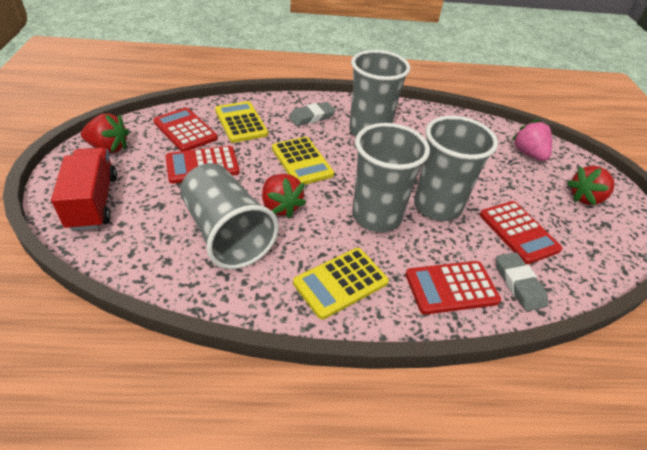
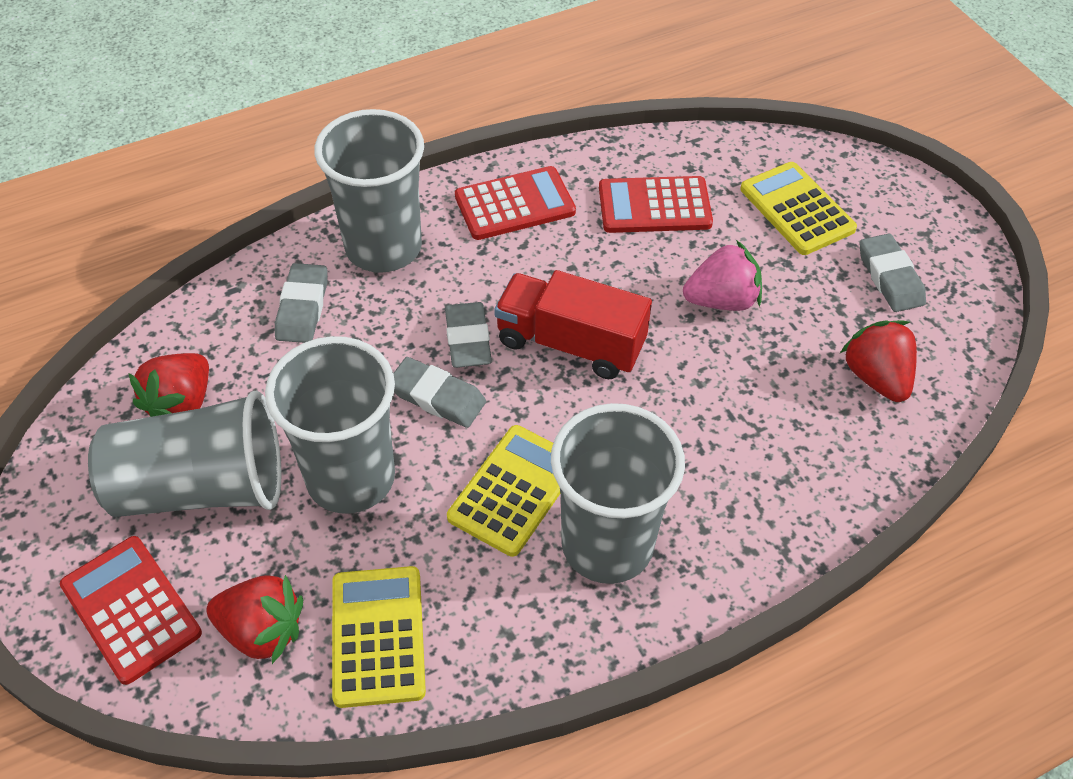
grey eraser: [289,102,336,126] [496,252,548,311] = 2 -> [275,263,328,343] [393,357,486,428] [445,302,492,368] [859,233,926,312] = 4
red calculator: [153,108,218,151] [166,146,240,184] [406,261,501,315] [480,201,562,264] = 4 -> [60,536,202,685] [455,166,576,240] [599,176,713,233] = 3

